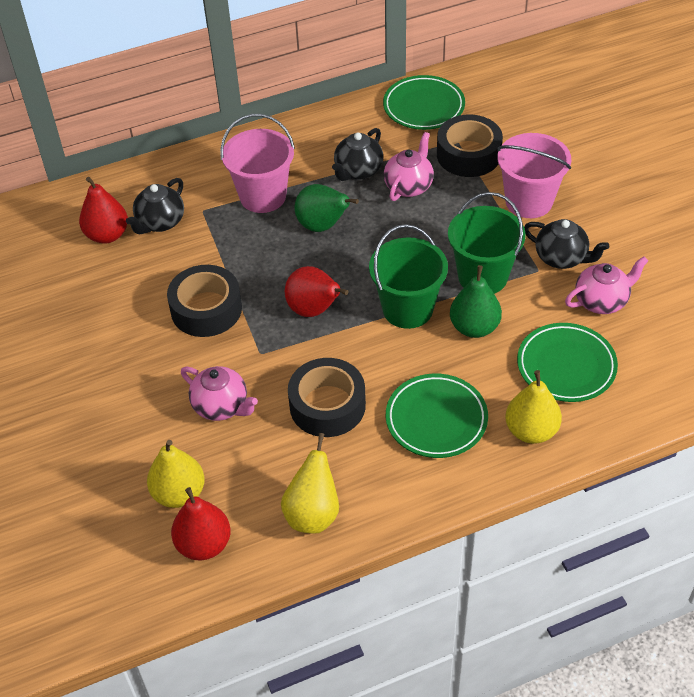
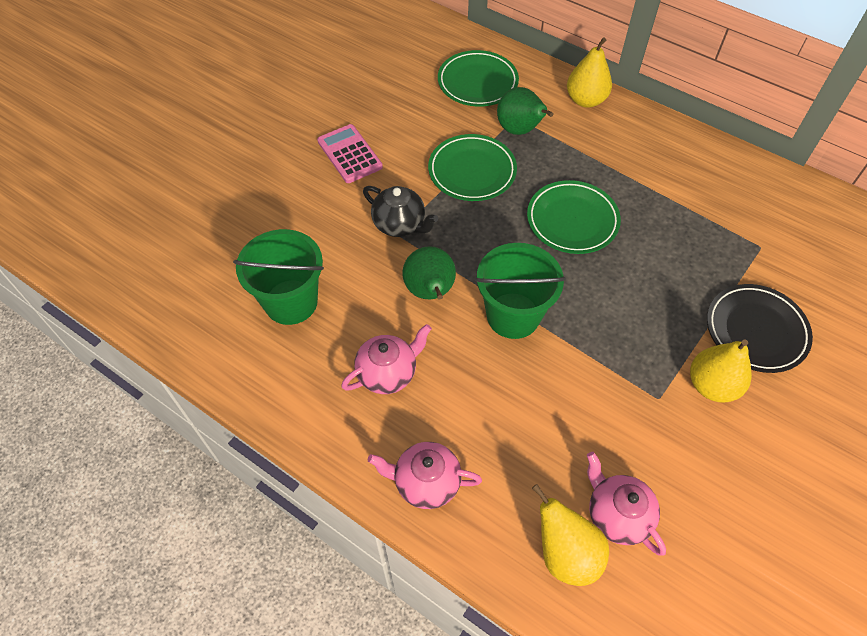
black plate: none = 0 -> [707,284,813,373] = 1
black tape: [167,265,242,337] [288,358,366,437] [437,115,503,177] = 3 -> none = 0
black teapot: [126,178,184,234] [332,128,383,181] [524,219,609,269] = 3 -> [363,186,438,237] = 1
pink bucket: [220,114,295,213] [497,133,571,218] = 2 -> none = 0
pink calculator: none = 0 -> [317,124,383,183] = 1
red pear: [79,177,128,244] [171,487,231,560] [285,266,349,317] = 3 -> none = 0

